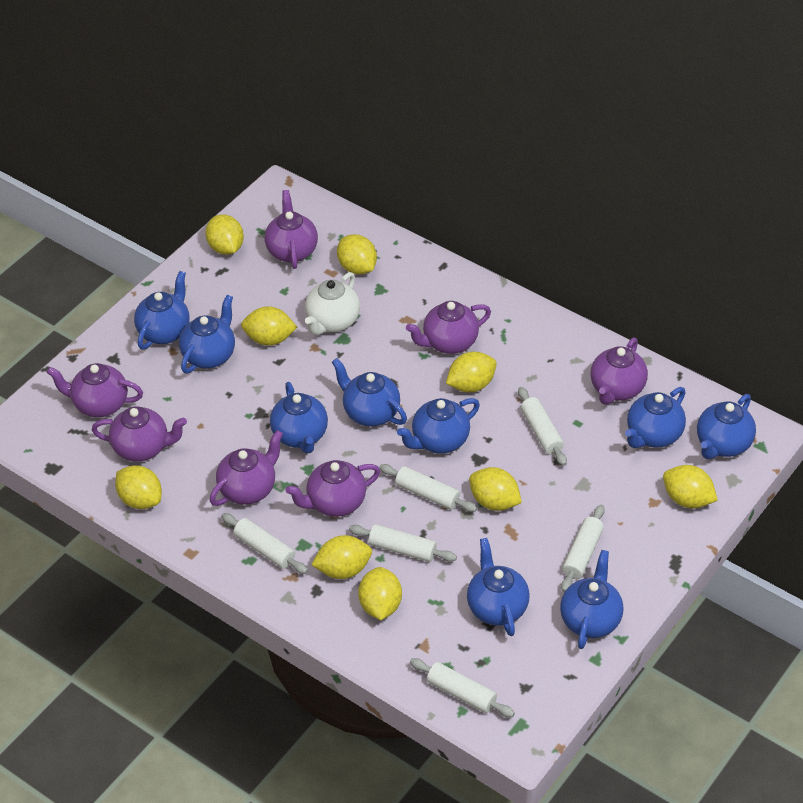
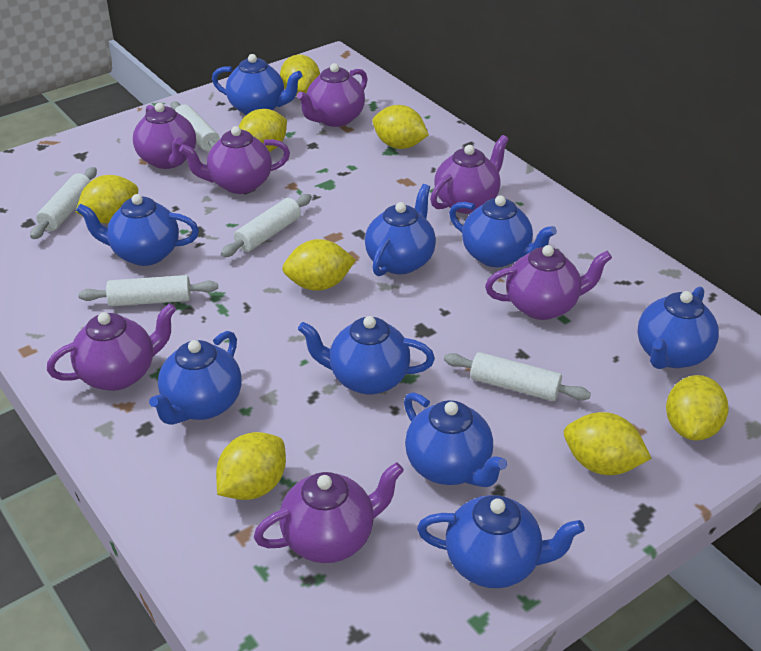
white rolling pin: [221,513,308,574] [349,524,457,562] [379,464,477,512] [410,658,515,717] [518,387,567,466] [561,505,605,592] = 6 -> [30,167,97,239] [78,275,218,306] [171,102,220,151] [221,194,312,257] [444,352,591,401] = 5
white teapot: [305,272,360,335] = 1 -> none = 0
yellow lemon: [115,465,162,509] [205,214,244,255] [241,306,297,346] [311,535,372,579] [337,234,377,275] [358,567,402,620] [446,352,497,392] [469,467,522,511] [663,465,718,508] = 9 -> [76,175,138,223] [216,432,286,500] [239,109,287,152] [280,55,320,97] [282,239,356,291] [373,105,429,149] [564,412,652,475] [666,375,728,441] = 8

